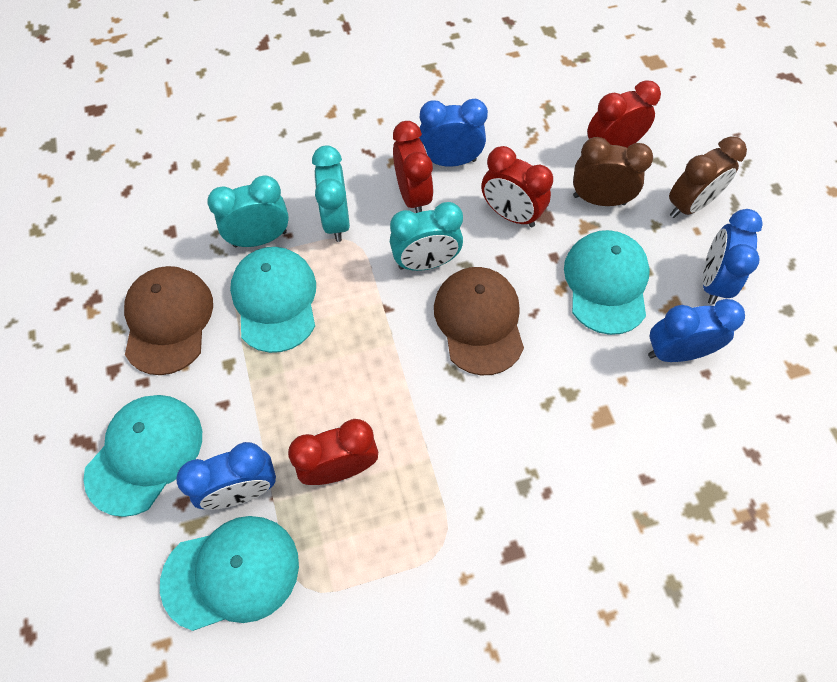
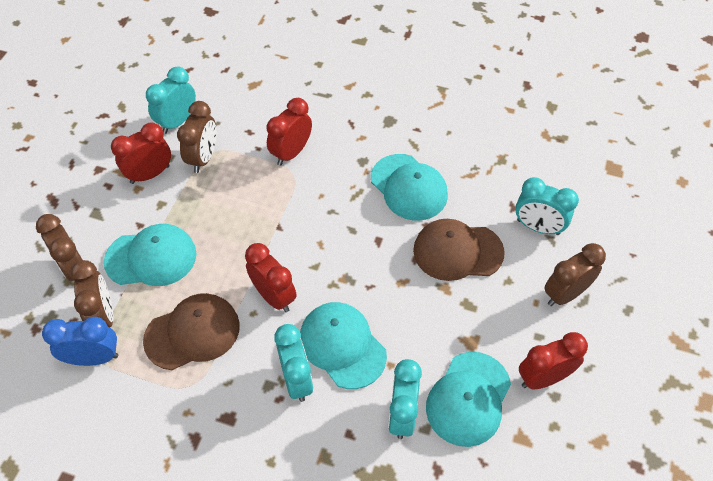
blue clock: [176,442,276,510] [419,99,488,167] [648,299,745,362] [703,209,763,305] = 4 -> [42,317,118,366] = 1
brown clock: [573,137,653,206] [669,136,747,218] = 2 -> [36,214,82,281] [70,260,113,327] [177,101,216,173] [544,243,606,306] = 4
turquoise clock: [207,176,289,247] [312,146,350,242] [390,202,463,271] = 3 -> [146,66,196,134] [274,324,314,402] [388,359,422,439] [515,177,579,235] = 4

